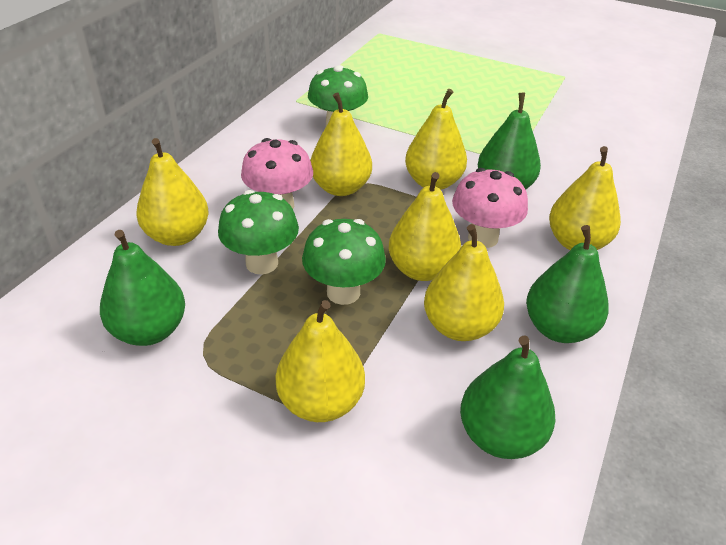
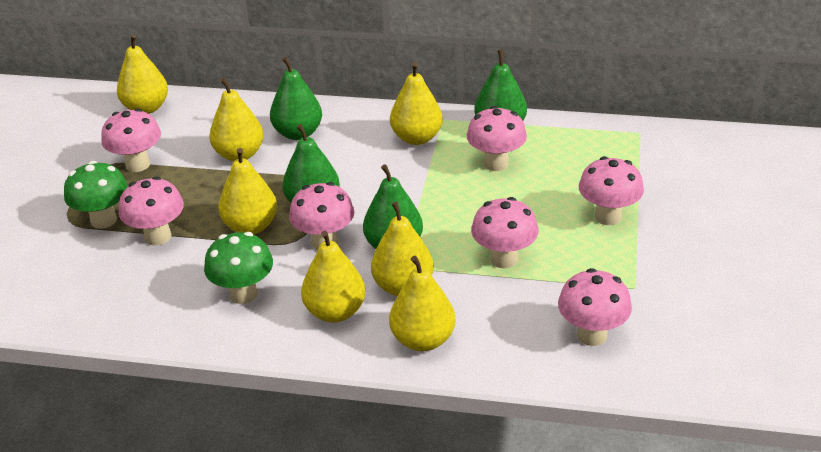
green mushroom: [218,190,299,275] [302,219,386,305] [308,65,368,126] = 3 -> [64,161,128,229] [204,232,273,304] = 2
pink mushroom: [241,138,313,209] [452,168,528,248] = 2 -> [101,108,161,172] [119,176,184,246] [289,182,354,250] [467,106,527,171] [471,197,539,269] [558,268,632,346] [579,156,644,225] = 7

